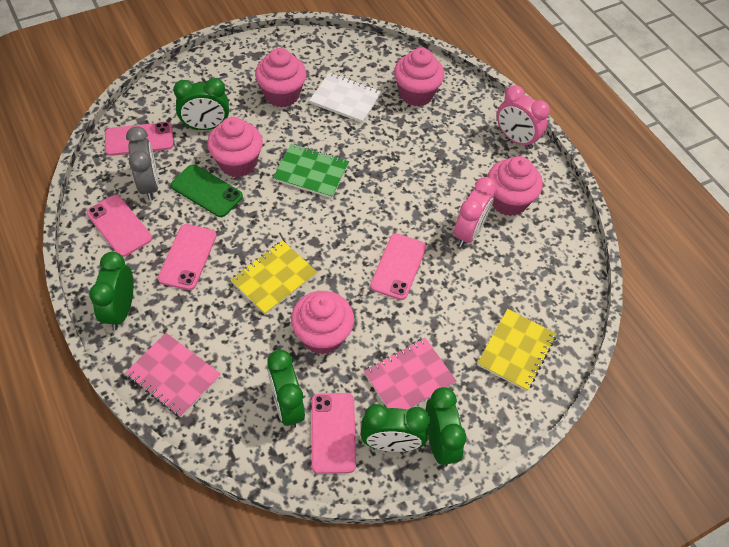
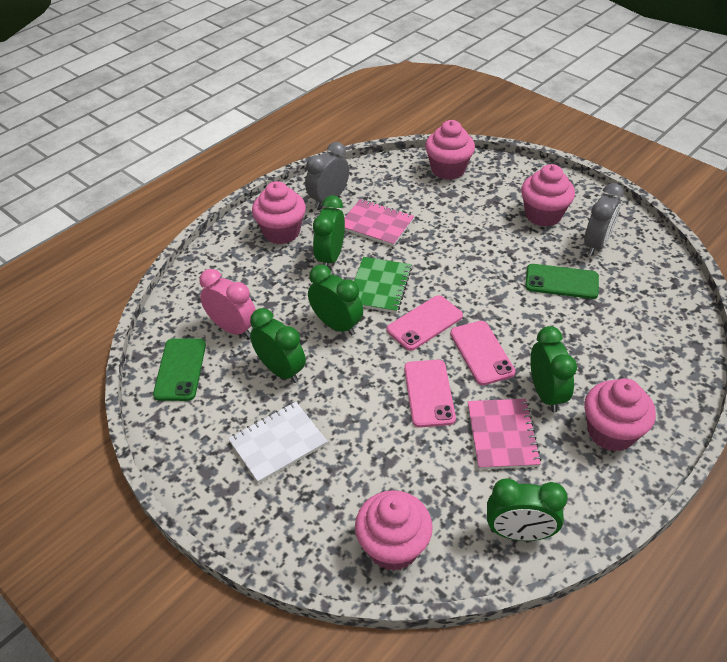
green phone: [171,164,243,217] = 1 -> [153,338,206,401] [525,264,599,299] = 2
grey clock: [126,126,159,201] = 1 -> [305,142,349,209] [584,183,624,256] = 2
pink clock: [454,177,496,247] [497,85,550,149] = 2 -> [199,269,256,338] = 1
pink phone: [86,195,152,257] [105,122,174,156] [158,224,217,290] [312,393,356,474] [370,233,426,300] = 5 -> [387,295,463,351] [404,360,456,427] [450,321,515,385] = 3
yellow notebook: [230,240,317,315] [477,309,557,391] = 2 -> none = 0

